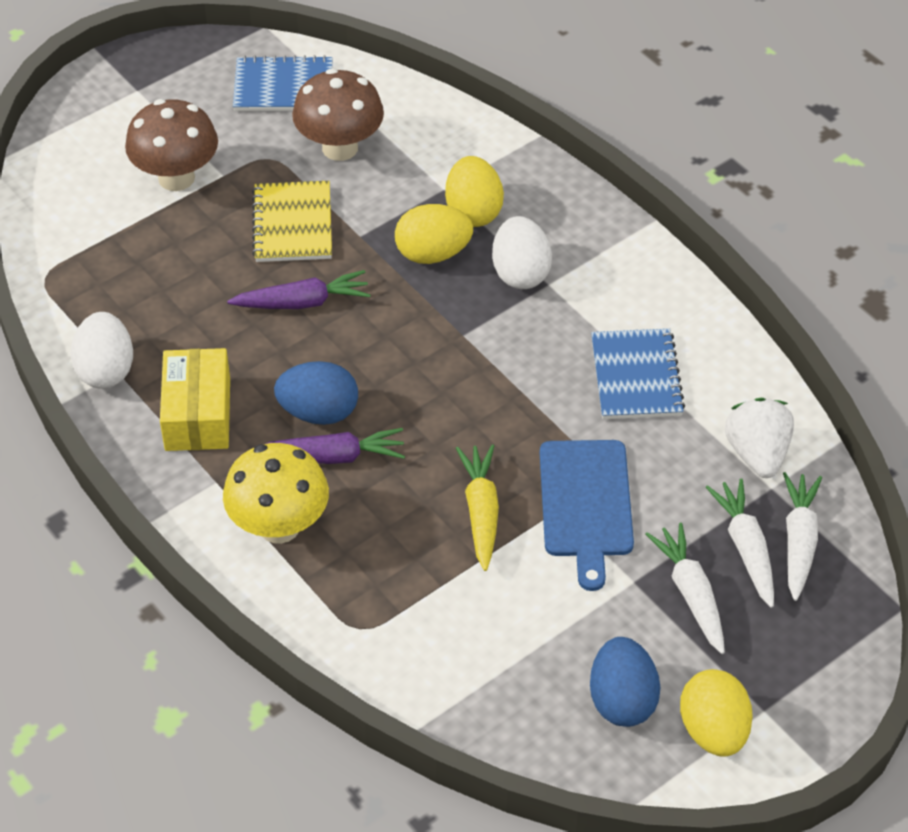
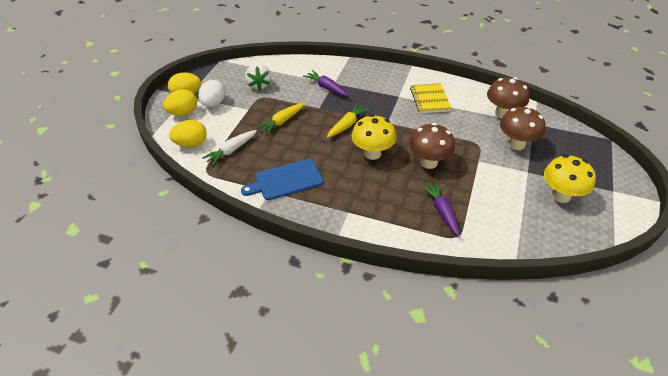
blue egg: [274,361,358,425] [590,637,660,727] = 2 -> none = 0
blue notebook: [233,55,333,111] [591,328,685,419] = 2 -> none = 0
brown mushroom: [125,99,218,191] [292,68,384,161] = 2 -> [409,123,455,169] [487,77,530,118] [500,106,546,150] = 3
white carrot: [646,523,725,654] [706,479,774,608] [783,472,822,601] = 3 -> [202,130,257,166] = 1
white egg: [71,312,133,388] [492,216,552,289] = 2 -> [198,80,226,107] = 1
yellow box: [160,348,230,451] = 1 -> none = 0
yellow carrot: [456,444,499,571] = 1 -> [256,103,305,135] [327,103,369,138] = 2
yellow mushroom: [223,443,329,544] = 1 -> [351,114,396,160] [544,155,596,203] = 2

